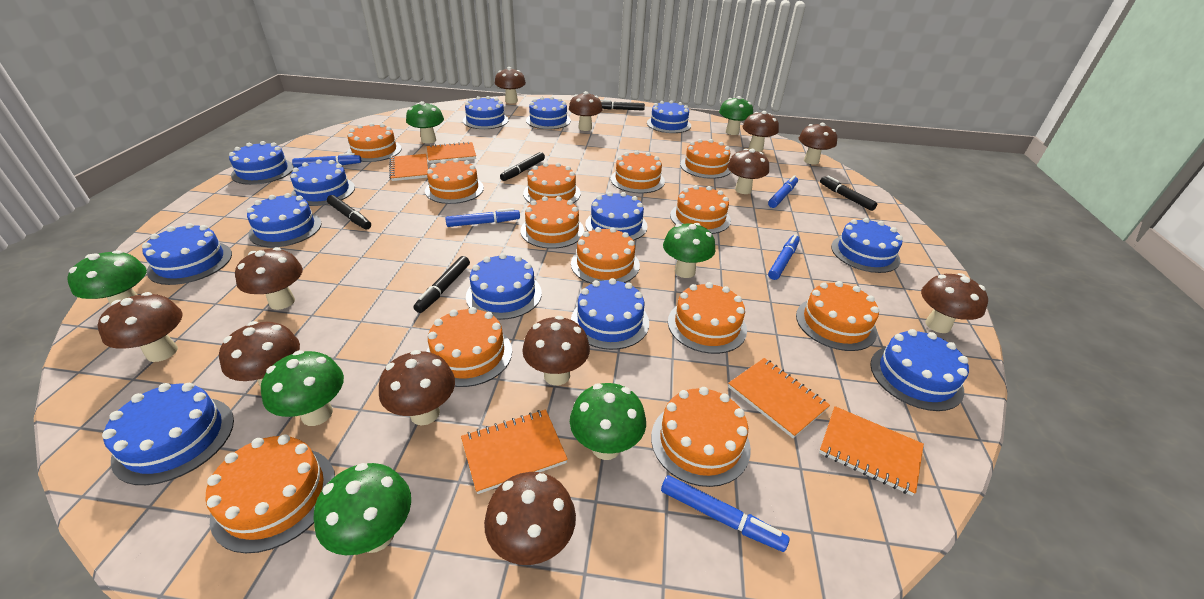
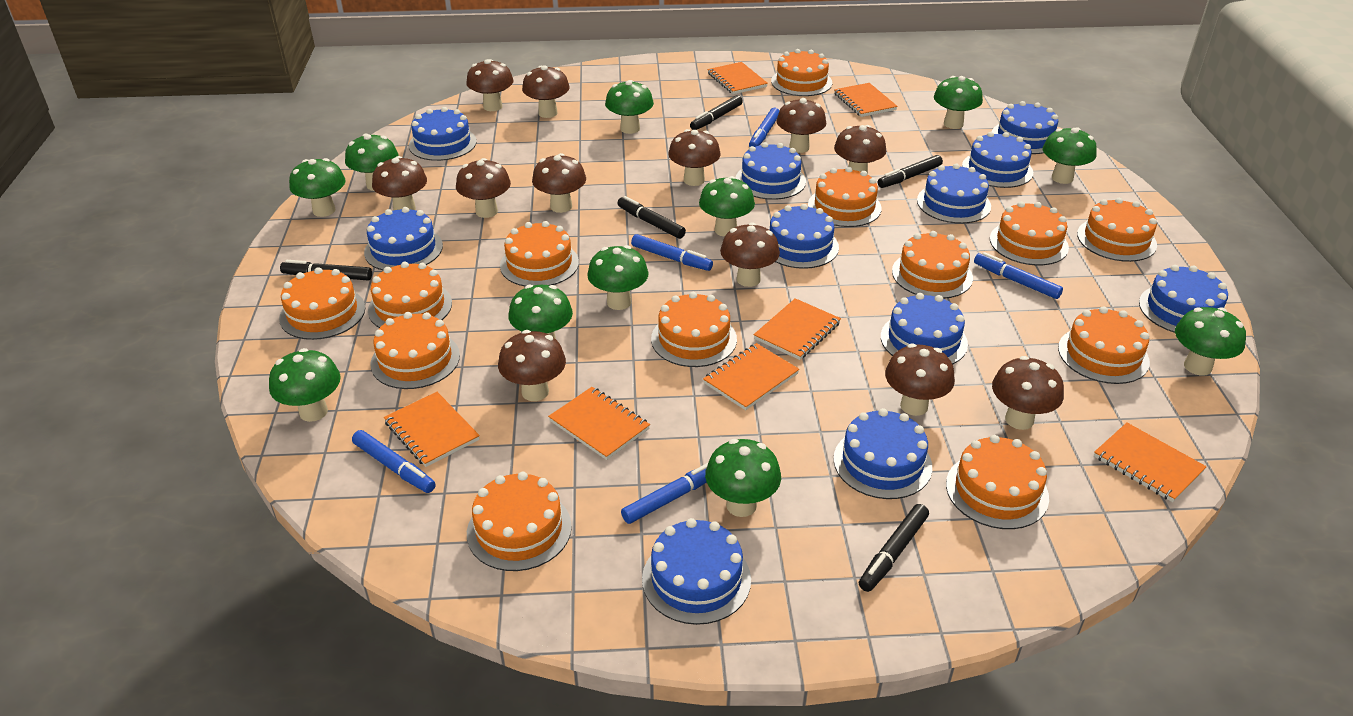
blue cake: [102,383,234,485] [142,223,232,285] [229,141,294,185] [247,193,322,247] [290,159,355,206] [463,96,509,129] [466,253,542,320] [526,96,571,129] [571,278,649,350] [585,192,647,241] [647,100,691,133] [831,218,903,273] [870,329,969,411] = 13 -> [364,207,443,270] [409,107,477,161] [642,518,751,625] [735,142,806,200] [769,204,839,269] [833,408,932,499] [881,293,968,365] [917,164,991,224] [962,132,1033,188] [992,101,1058,154] [1139,265,1228,333] = 11
green mushroom: [67,250,147,305] [261,350,344,426] [313,463,411,555] [406,101,444,144] [570,383,646,460] [663,223,715,278] [719,96,753,135] = 7 -> [269,348,341,422] [289,158,345,217] [345,134,399,191] [508,285,573,339] [587,245,649,310] [605,80,654,134] [699,176,755,237] [705,439,781,517] [934,76,983,129] [1043,127,1097,184] [1175,307,1246,376] = 11
orange notebook: [389,154,428,181] [427,141,476,163] [461,410,568,494] [728,358,830,438] [819,406,924,496] = 5 -> [384,392,480,467] [548,387,650,460] [703,343,799,410] [708,62,768,94] [754,298,841,360] [834,83,898,117] [1094,423,1207,502] = 7

